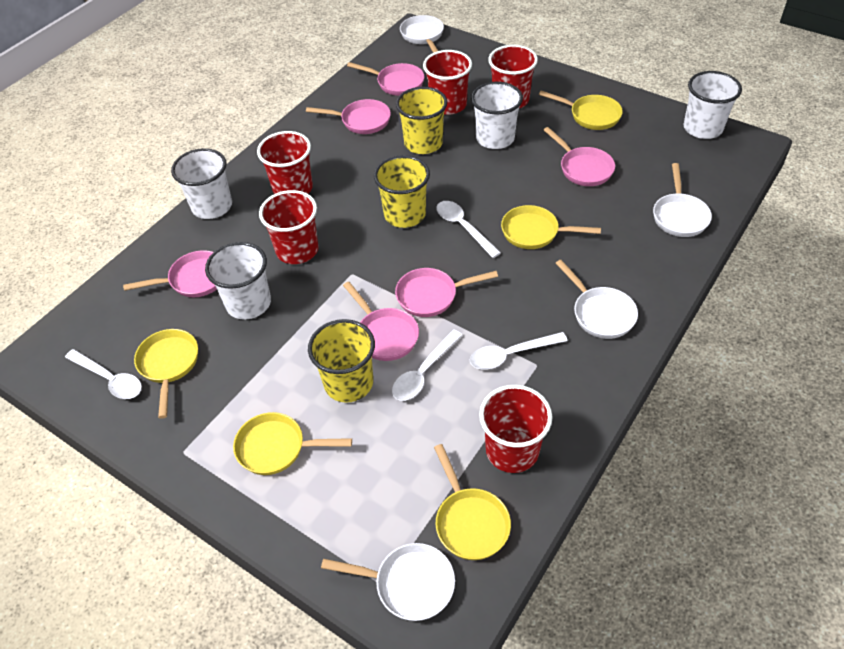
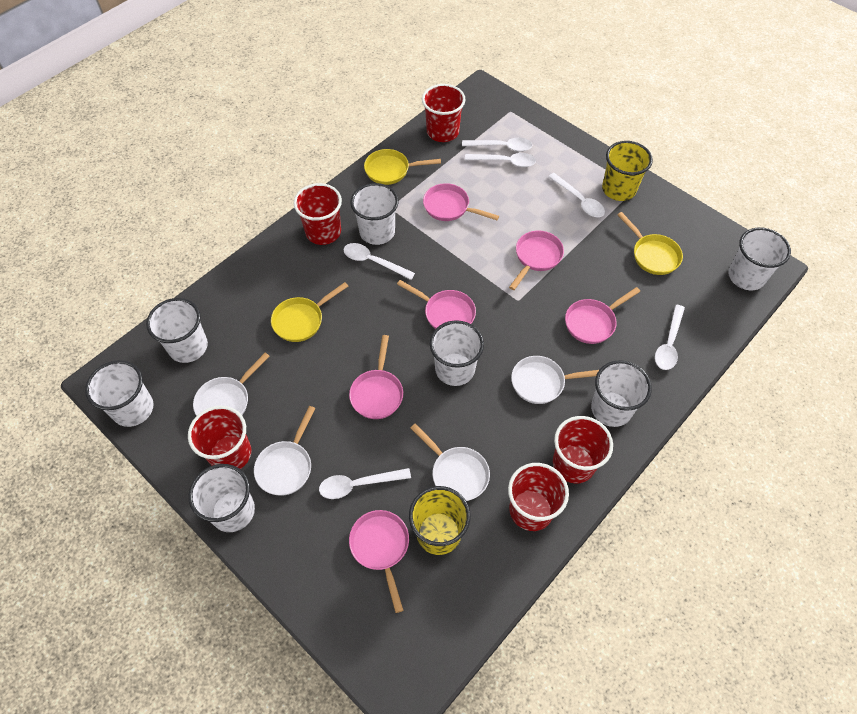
white cup: [171,148,232,219] [205,242,271,319] [471,82,523,149] [683,71,742,139] = 4 -> [85,360,154,427] [146,298,208,363] [189,464,255,532] [350,183,399,245] [430,320,484,386] [591,360,652,427] [728,227,791,290] = 7
white spoon: [65,349,142,399] [392,329,462,401] [437,201,501,258] [470,332,568,370] = 4 -> [319,468,411,499] [343,243,415,280] [462,137,532,152] [465,153,536,167] [548,173,605,217] [655,305,685,370] = 6
yellow cup: [308,319,375,403] [374,155,430,228] [396,87,447,154] = 3 -> [409,486,471,555] [602,141,653,201] = 2
yellow pan: [134,329,198,419] [233,412,352,475] [434,444,511,560] [501,205,601,249] [539,90,623,130] = 5 -> [271,282,348,342] [364,149,441,185] [618,212,683,275] = 3

